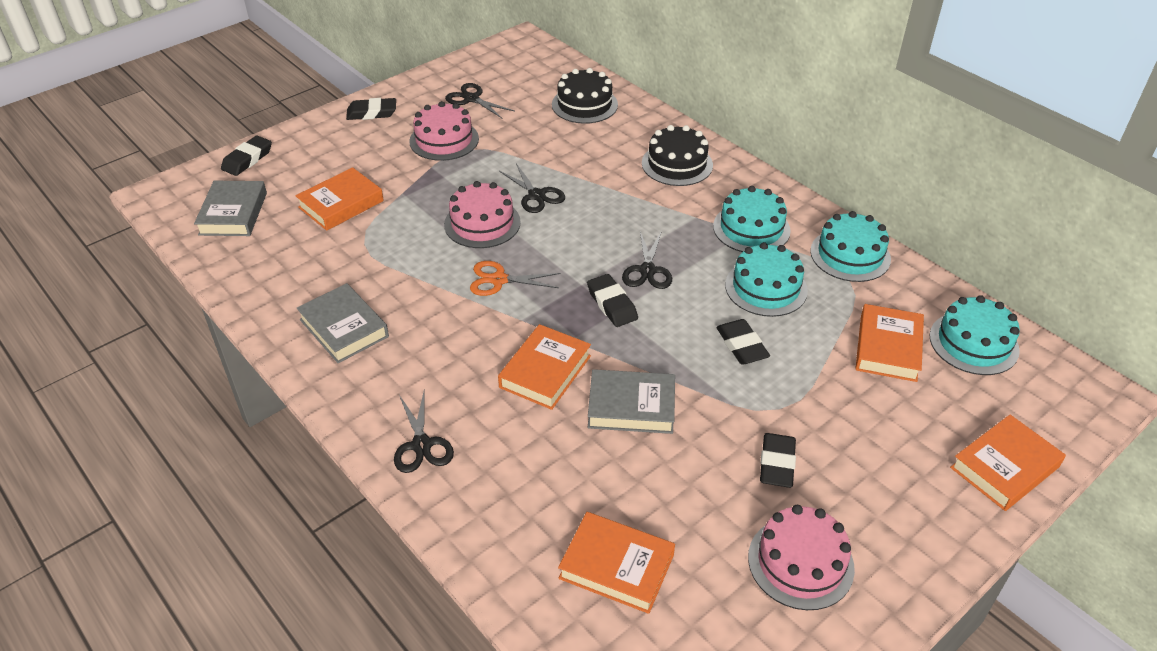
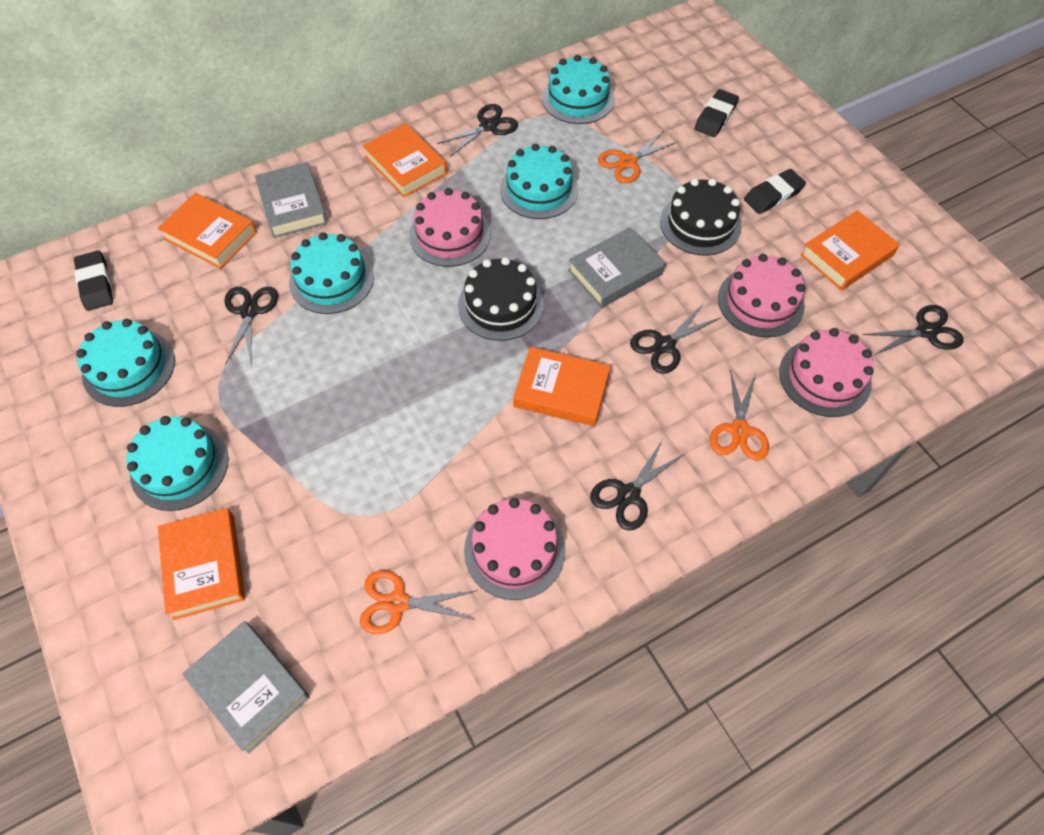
black eraser: [221,136,272,176] [346,98,396,120] [587,274,638,327] [716,319,770,365] [760,433,796,488] = 5 -> [74,250,113,311] [694,89,739,137] [744,169,806,214] = 3
black scissors: [394,392,454,473] [445,83,515,118] [499,163,565,213] [622,231,672,289] = 4 -> [224,287,278,365] [437,104,518,156] [590,440,684,531] [630,303,720,373] [862,305,964,356] = 5
orange scissors: [470,261,561,296] = 1 -> [360,570,476,634] [598,131,678,183] [710,369,769,460] = 3
pink cake: [409,101,479,161] [444,181,521,248] [748,505,855,610] = 3 -> [409,188,491,267] [464,498,566,600] [718,254,805,337] [779,328,874,417] = 4
turquoise cake: [713,186,791,252] [725,242,808,317] [810,211,891,282] [929,295,1020,375] = 4 -> [76,319,175,407] [126,416,229,511] [289,232,374,314] [500,144,578,219] [542,55,615,124] = 5

